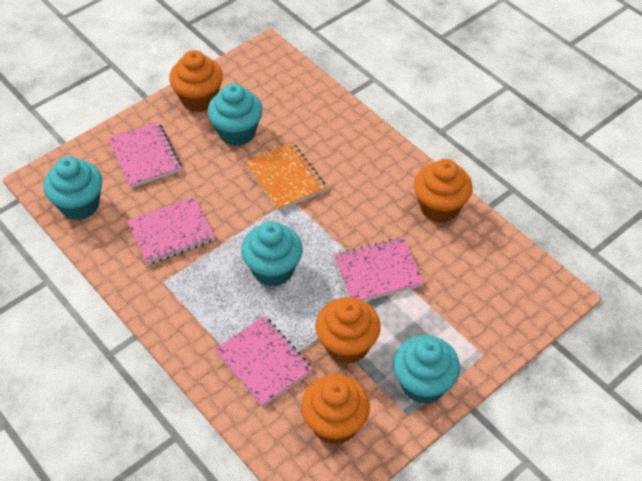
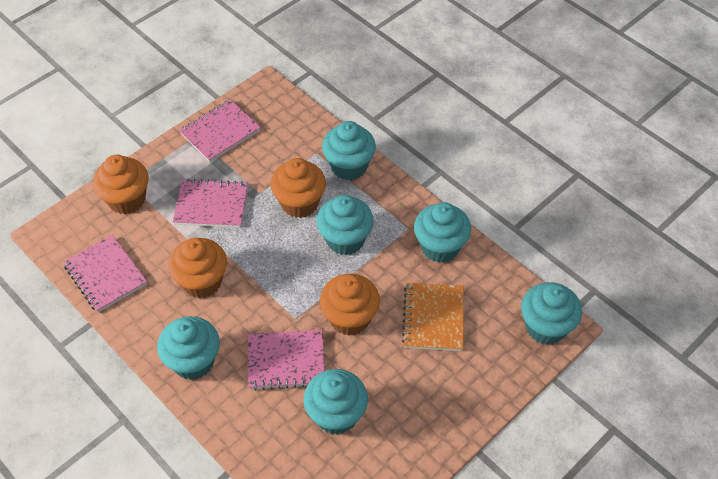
turquoise cupcake: [43,156,103,220] [208,83,263,146] [241,222,303,287] [393,335,460,404] = 4 -> [157,316,220,380] [304,369,368,435] [317,195,374,255] [322,121,376,180] [414,202,471,263] [521,282,582,345] = 6

